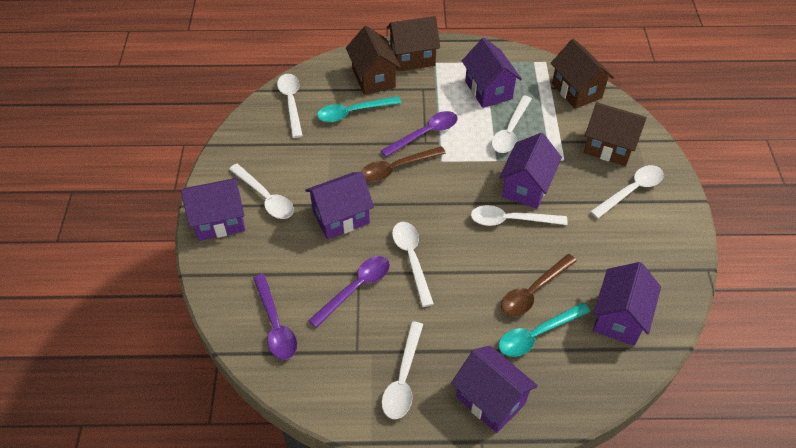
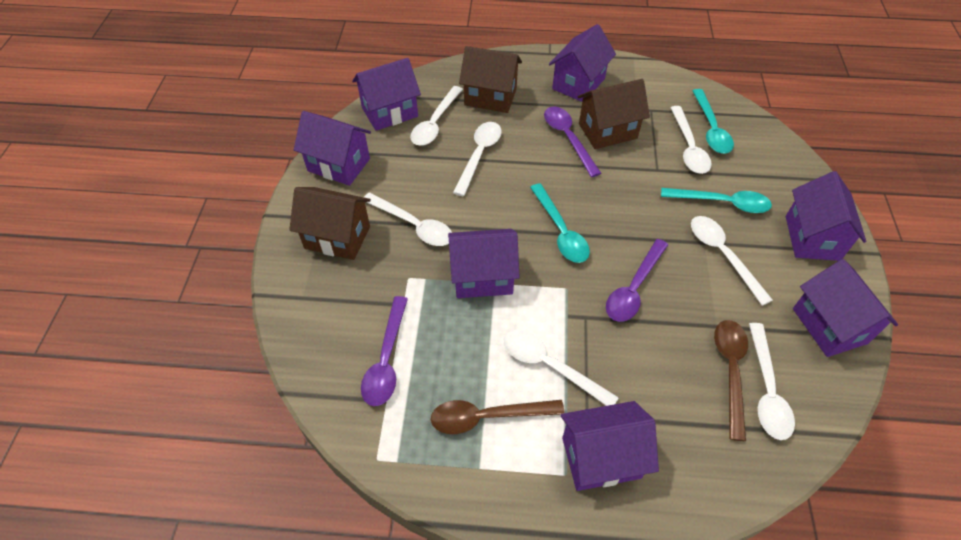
brown house: [346,26,401,95] [387,16,440,71] [551,39,614,109] [584,102,647,166] = 4 -> [289,187,371,260] [459,46,522,113] [578,79,650,149] = 3
purple house: [181,178,245,241] [305,172,374,239] [451,346,538,433] [462,38,522,108] [499,133,562,209] [593,262,661,346] = 6 -> [294,111,371,186] [352,58,421,131] [448,229,520,298] [549,24,616,102] [561,401,659,491] [786,171,866,261] [793,259,898,357] = 7
turquoise spoon: [317,96,401,122] [499,303,590,357] = 2 -> [530,183,590,263] [661,188,772,213] [692,89,734,154] = 3

